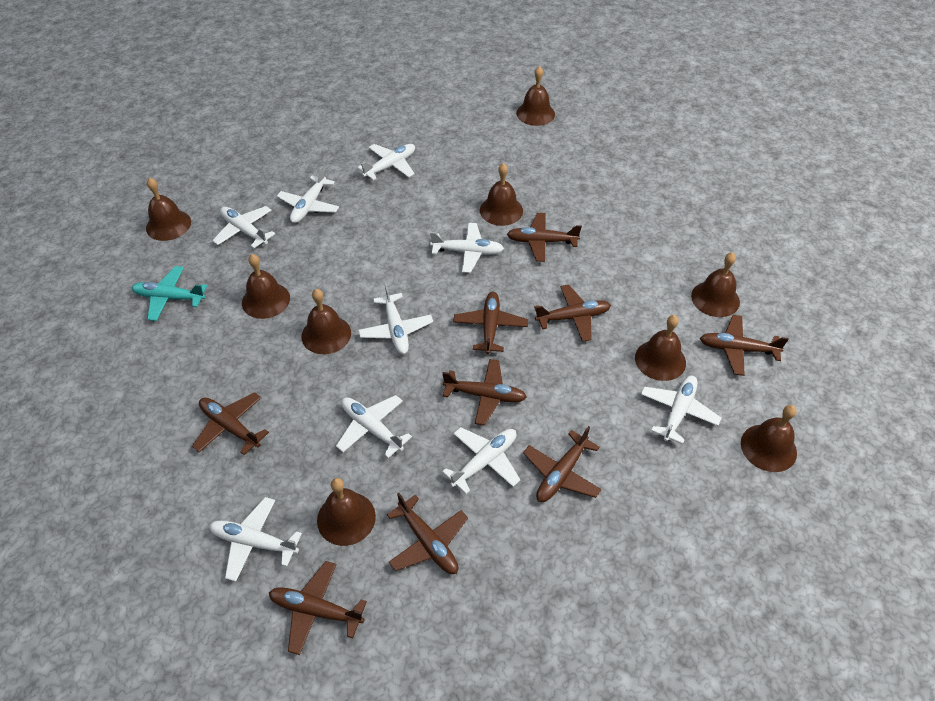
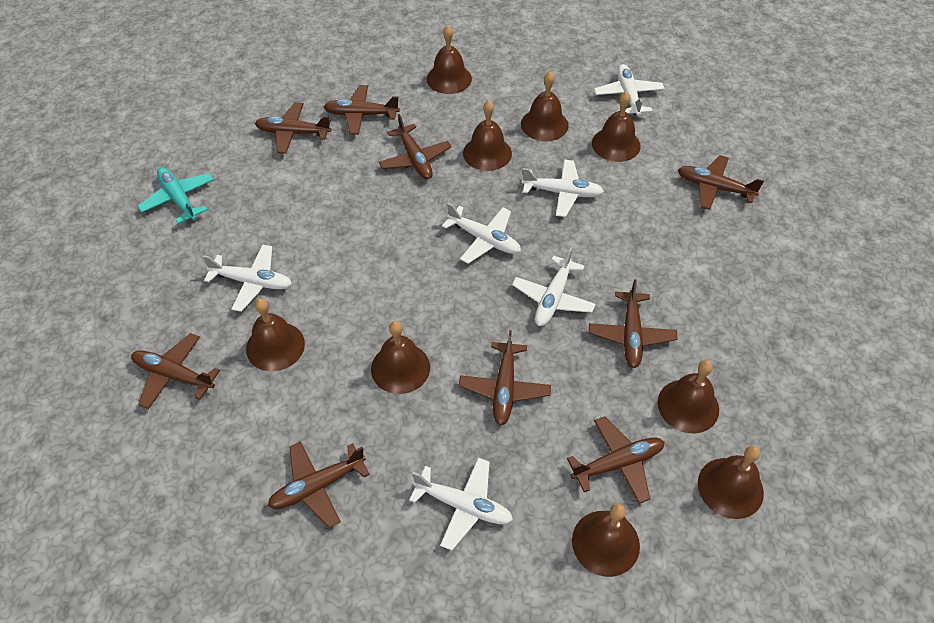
white plane: [209,497,302,582] [212,206,275,248] [277,166,339,223] [336,395,412,458] [357,144,415,180] [358,283,433,354] [430,223,504,273] [442,427,520,494] [641,376,721,444] = 9 -> [203,244,292,312] [409,458,513,550] [442,203,521,264] [512,247,596,326] [521,160,604,217] [594,64,665,116] = 6

